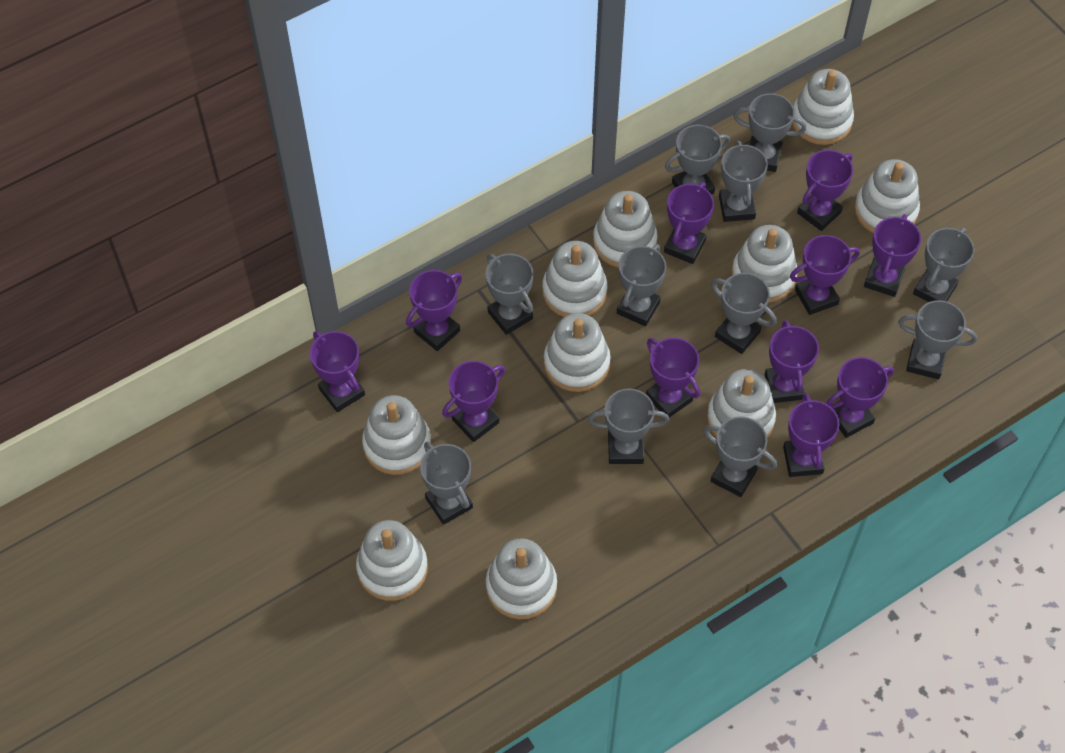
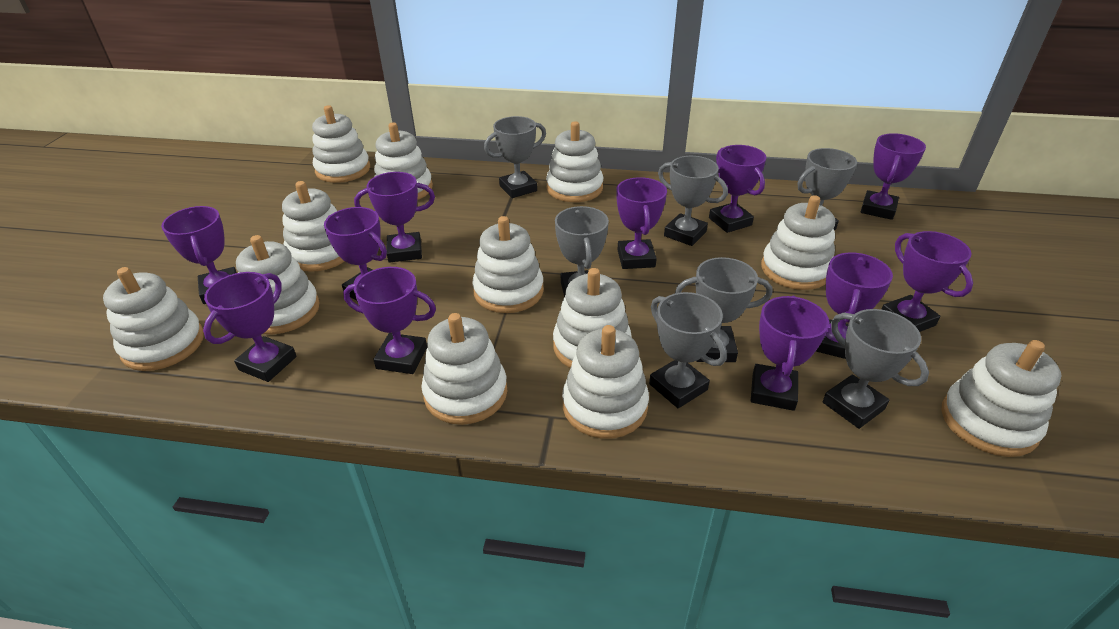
grey trophy: [420,442,473,525] [486,254,533,335] [588,389,669,464] [617,244,667,326] [665,125,730,195] [703,417,777,497] [711,273,777,354] [719,141,768,222] [733,93,806,172] [898,300,977,379] [913,228,974,302] = 11 -> [484,116,546,198] [555,206,609,297] [649,292,727,408] [658,156,728,246] [675,257,772,362] [797,148,857,230] [823,309,929,429] = 7
white stacking toy: [356,520,428,601] [362,395,431,475] [486,538,557,619] [542,241,607,317] [544,313,611,392] [593,191,658,268] [707,369,776,438] [732,225,797,303] [792,69,854,145] [854,159,920,233] = 10 -> [103,267,204,371] [236,235,320,334] [282,181,344,272] [312,105,370,183] [374,122,433,200] [421,313,507,425] [472,216,544,313] [546,121,603,202] [553,268,632,368] [562,325,649,439] [761,195,835,290] [942,340,1061,457] = 12

